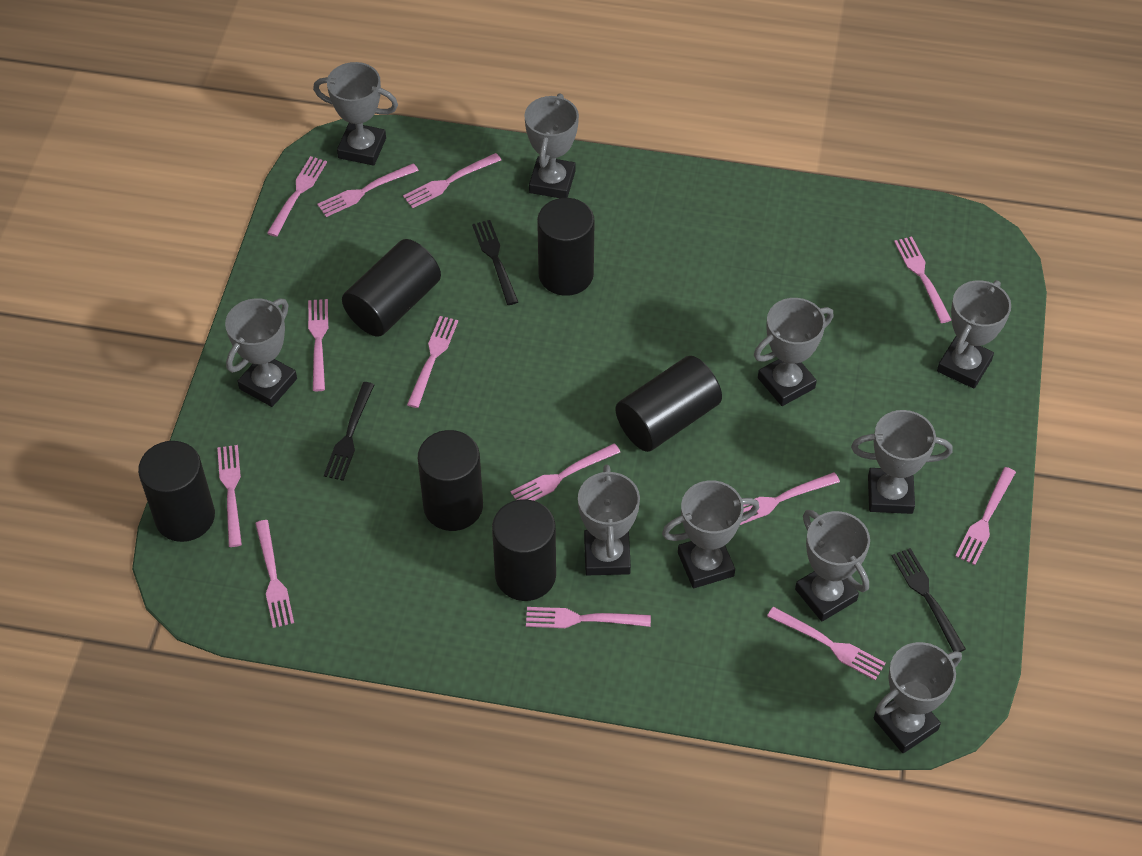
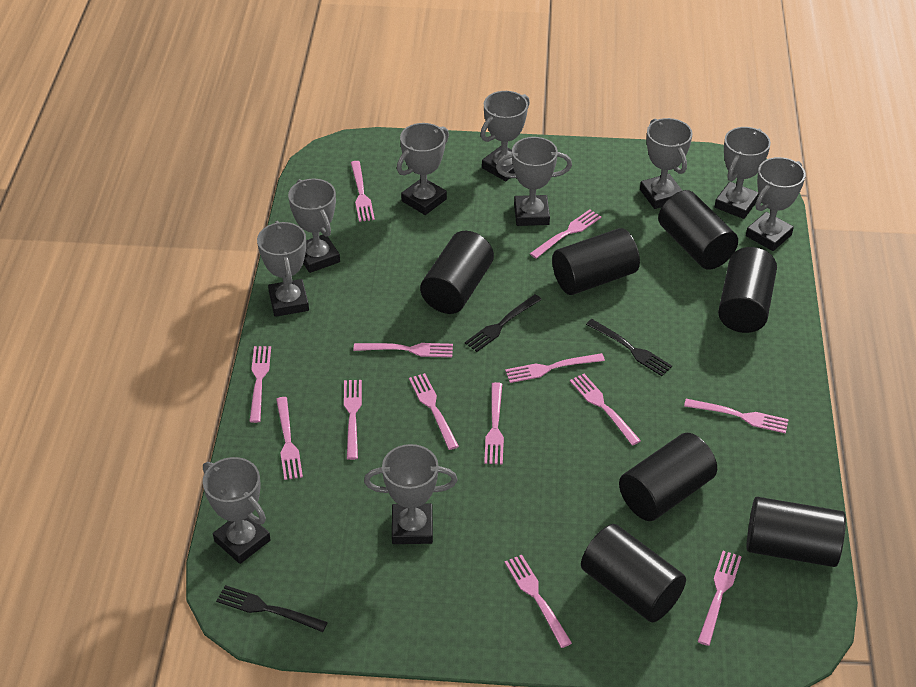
black cylinder: [138,441,215,542] [342,239,441,337] [418,430,483,531] [492,499,556,601] [537,198,595,296] [615,356,722,452] = 6 -> [420,231,494,314] [552,228,640,295] [581,524,686,622] [619,433,717,521] [658,190,738,270] [718,247,777,333] [746,497,846,567] = 7

